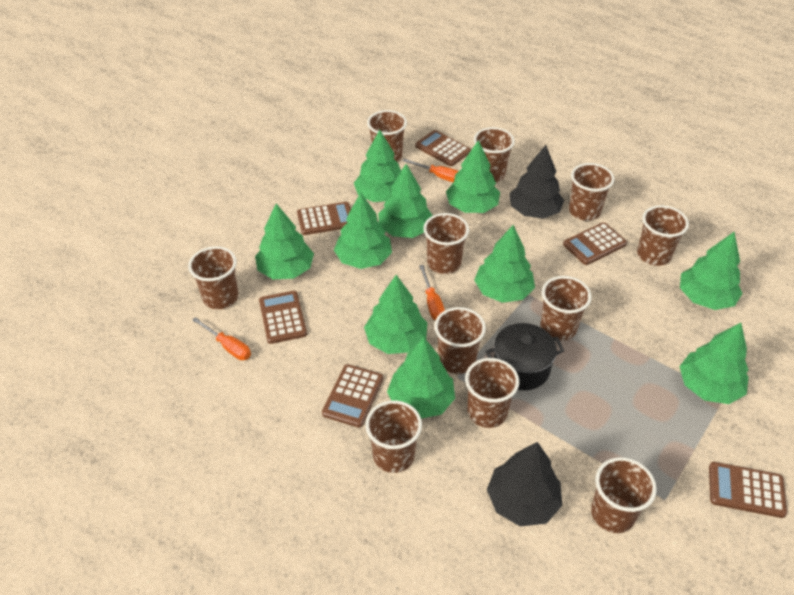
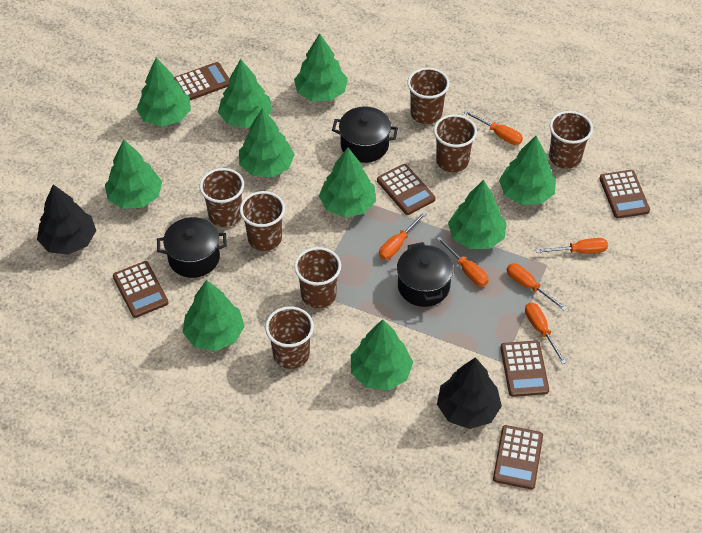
black pot: [485,323,564,390] = 1 -> [157,217,227,278] [332,106,398,163] [397,242,453,307] = 3
brown cup: [188,246,238,309] [365,400,422,473] [367,110,407,162] [423,213,469,274] [434,307,486,374] [465,358,519,428] [474,127,515,182] [540,276,592,341] [569,163,614,221] [591,457,657,533] [637,205,689,266] = 11 -> [200,168,244,227] [240,191,285,251] [265,306,314,369] [294,247,341,308] [407,68,450,124] [434,115,477,172] [549,111,593,169] = 7
orange screwdriver: [192,317,251,360] [402,158,458,182] [419,265,445,321] = 3 -> [379,211,427,260] [436,236,489,287] [464,110,523,145] [507,263,567,310] [525,303,567,364] [536,238,608,254] = 6

